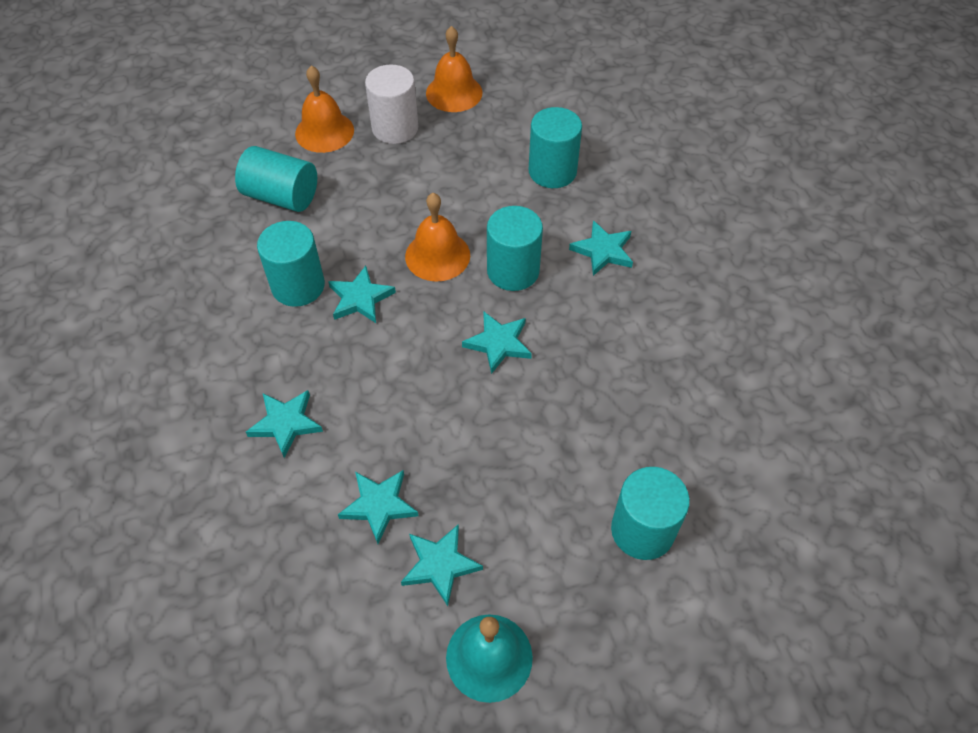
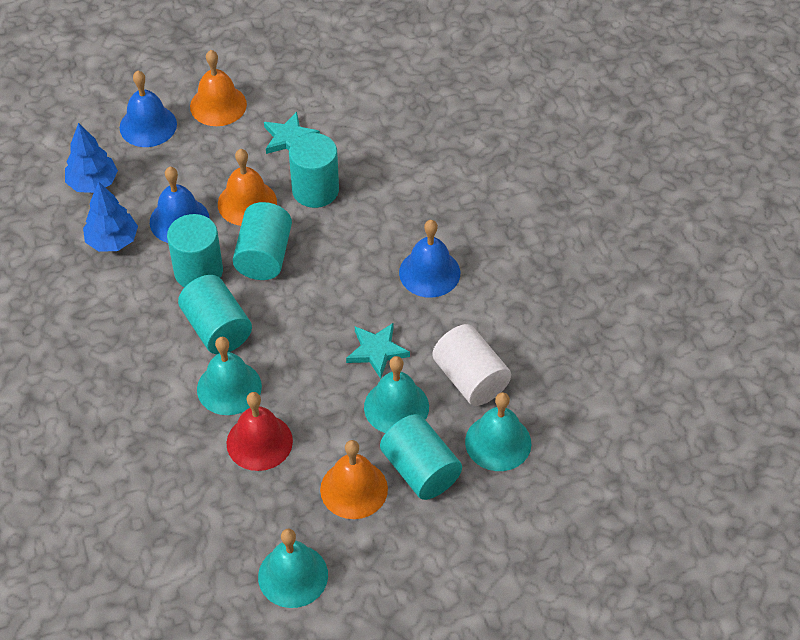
blue bell: none = 0 -> [120,71,177,147] [150,167,210,243] [399,220,460,298] = 3
blue tree: none = 0 -> [65,123,118,193] [83,181,138,252] = 2
red bell: none = 0 -> [226,392,293,471] = 1
turquoise bell: [446,614,533,703] = 1 -> [197,337,262,415] [258,528,328,608] [364,356,429,433] [465,392,531,471] = 4
turquoise star: [246,390,323,458] [328,266,396,323] [338,470,418,544] [401,525,483,606] [462,311,532,374] [569,220,633,276] = 6 -> [264,112,320,154] [346,323,410,379] = 2

